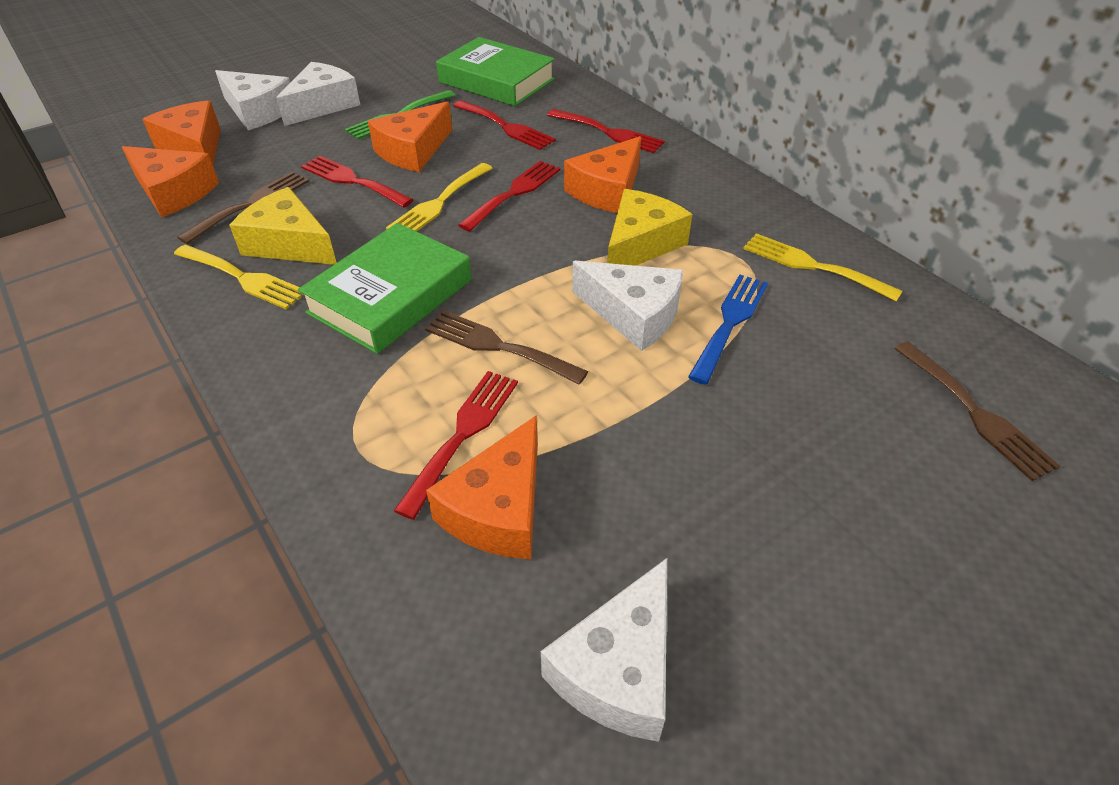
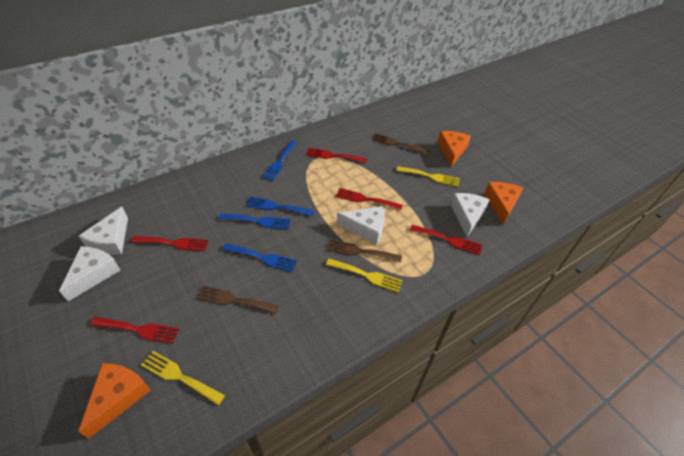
blue fork: [688,275,768,385] = 1 -> [219,213,291,230] [223,243,297,272] [246,196,314,216] [262,141,297,181] = 4
green book: [298,223,472,354] [436,37,555,106] = 2 -> none = 0
green fork: [345,90,456,139] = 1 -> none = 0
orange cheese: [122,146,219,217] [143,100,221,165] [368,101,452,172] [426,415,538,559] [564,136,641,213] = 5 -> [78,363,151,439] [438,131,471,167] [484,182,523,224] = 3
yellow cheese: [229,187,337,265] [607,189,692,266] = 2 -> none = 0

